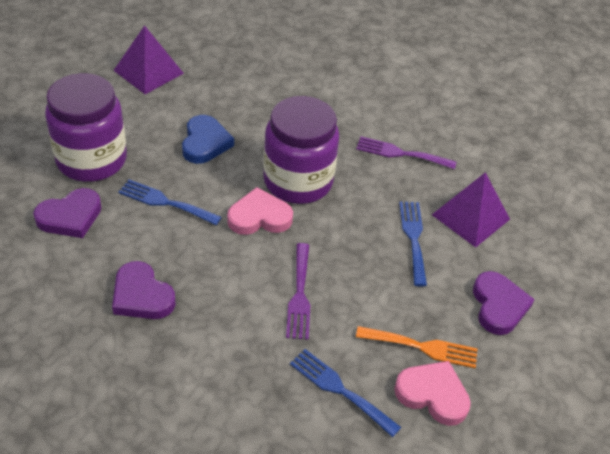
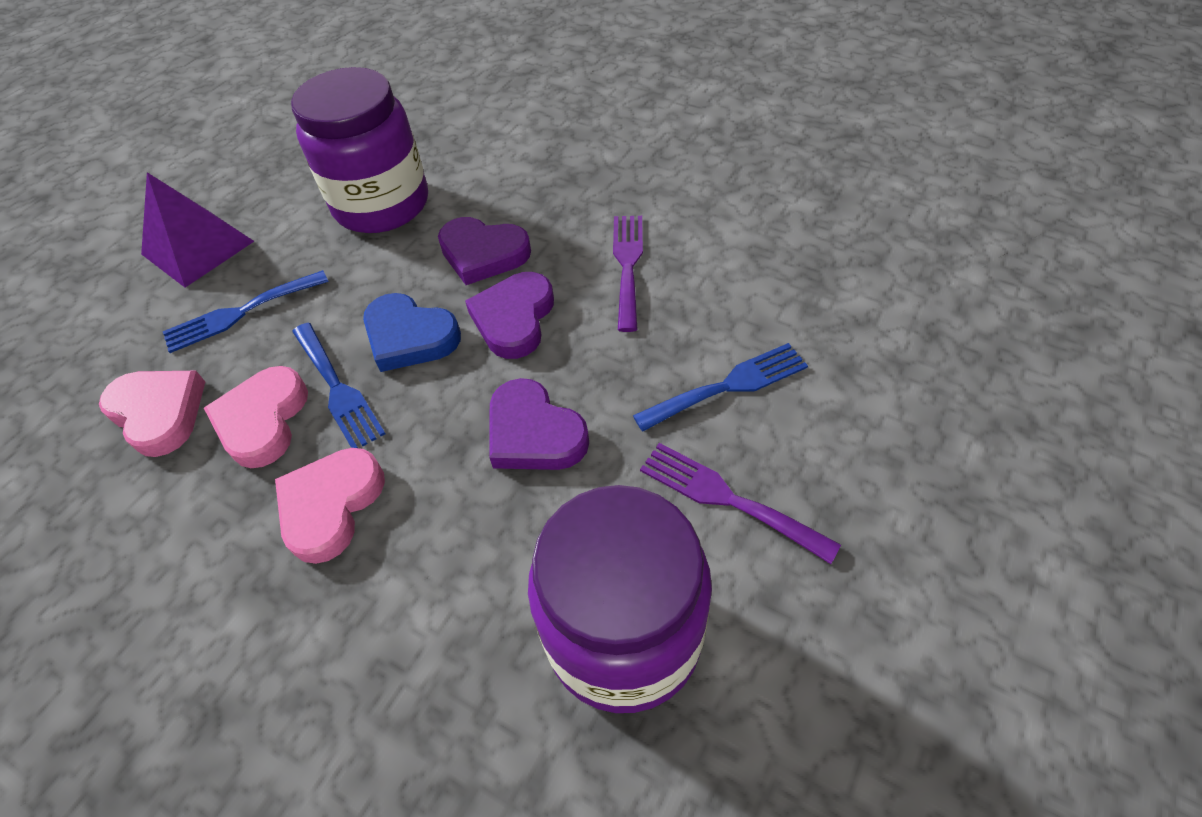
orange fork: [356,326,478,368] = 1 -> none = 0
pink heart: [227,187,293,235] [394,361,471,426] = 2 -> [99,371,205,457] [204,366,308,468] [275,448,385,564] = 3
purple pyramid: [113,25,184,94] [432,172,510,247] = 2 -> [141,172,254,288] = 1

